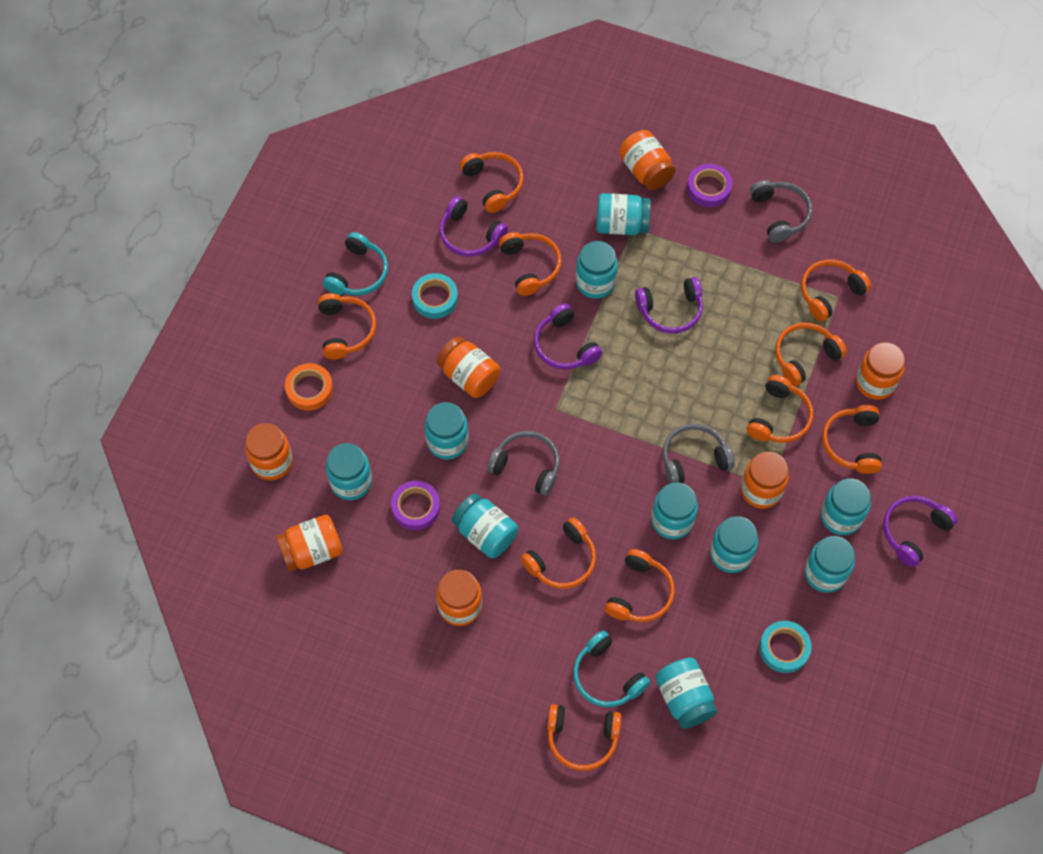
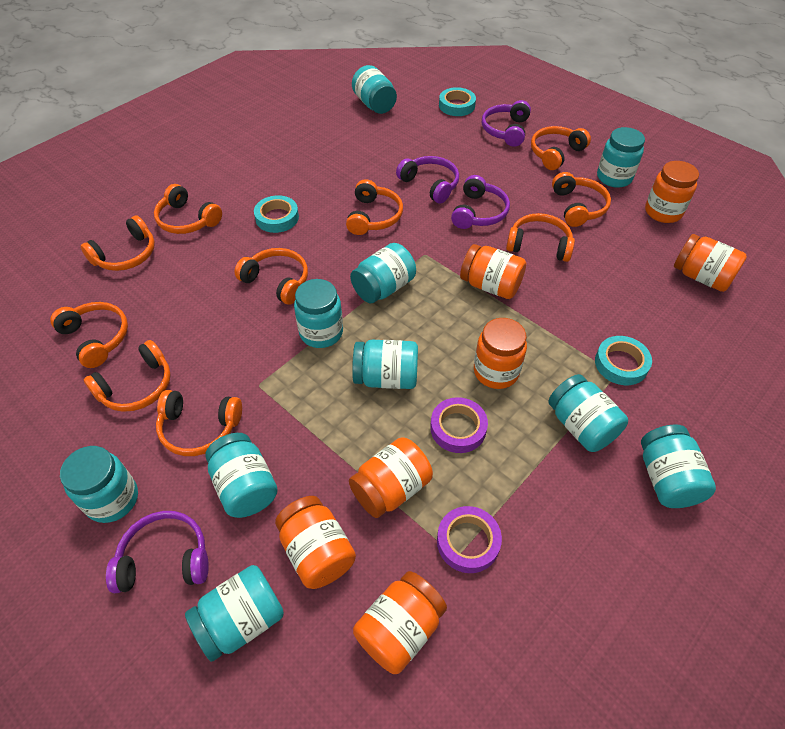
grey headphones: [487,431,559,496] [663,424,735,483] [750,180,812,243] = 3 -> none = 0
orange tape: [285,363,333,411] = 1 -> none = 0
turquoise headphones: [323,232,388,296] [573,631,650,707] = 2 -> none = 0
turquoise tape: [412,273,458,319] [759,621,812,673] = 2 -> [254,195,299,233] [439,87,476,116] [595,336,652,385] = 3

